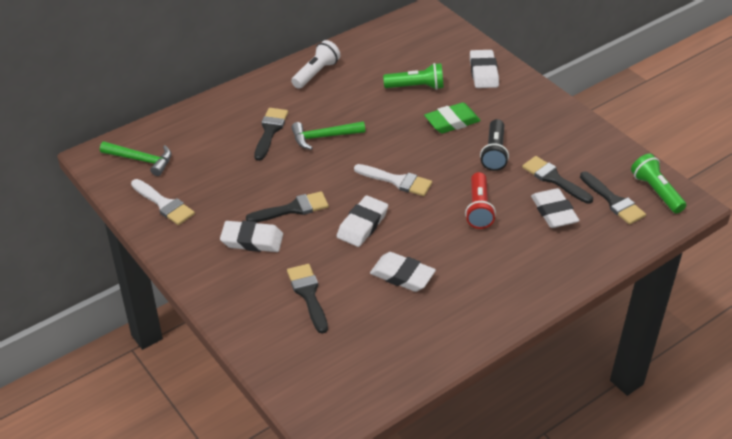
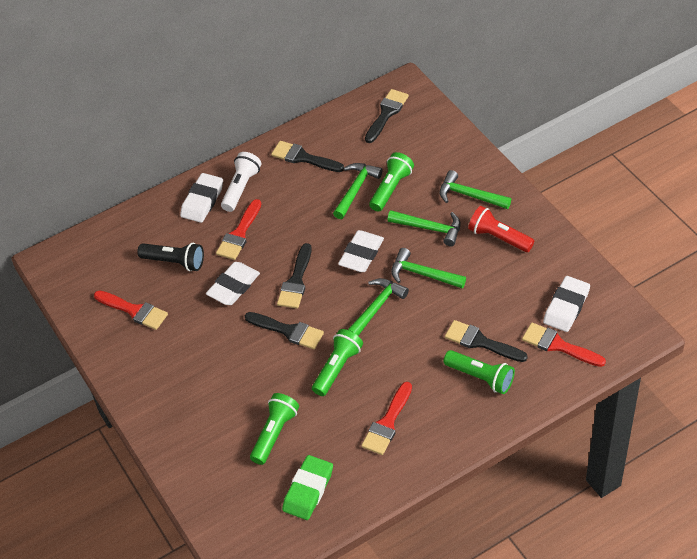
green flashlight: [383,63,444,90] [631,154,686,214] = 2 -> [250,393,299,465] [312,329,363,396] [369,152,414,212] [444,350,515,394] = 4
green hammer: [100,141,171,176] [291,121,365,150] = 2 -> [333,163,383,219] [348,278,409,336] [387,210,461,246] [391,248,466,288] [440,170,511,209] = 5
red brush: none = 0 -> [94,291,168,330] [216,199,261,260] [361,382,412,455] [522,323,606,367] = 4
white brush: [131,179,195,225] [354,164,432,196] = 2 -> none = 0
white eraser: [220,221,283,252] [337,195,388,247] [370,252,436,292] [470,50,499,88] [531,188,580,228] = 5 -> [180,173,223,223] [206,262,260,305] [338,230,384,272] [543,276,590,332] = 4

